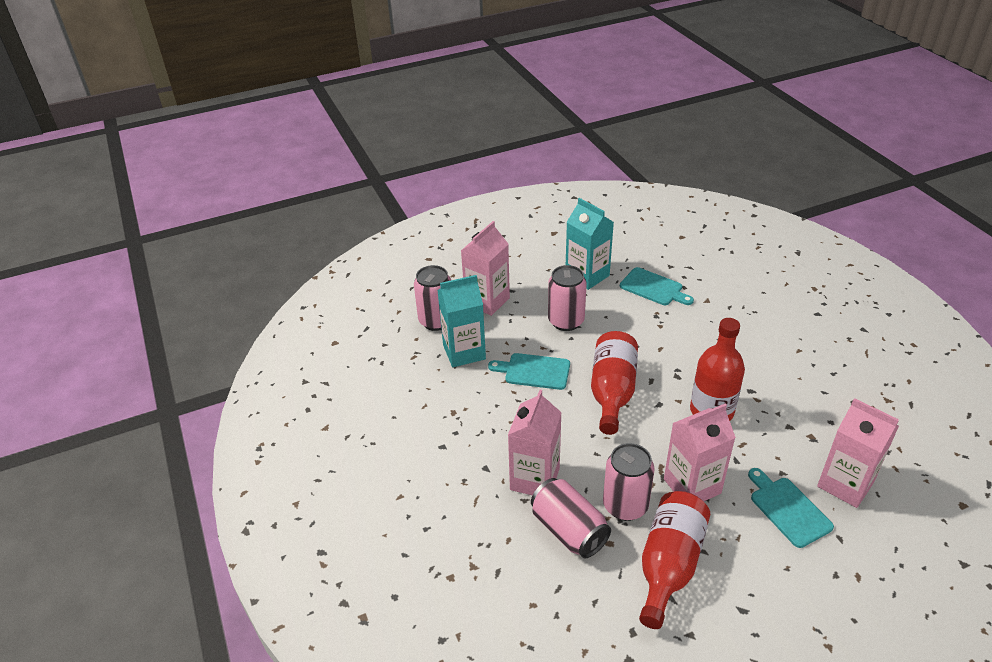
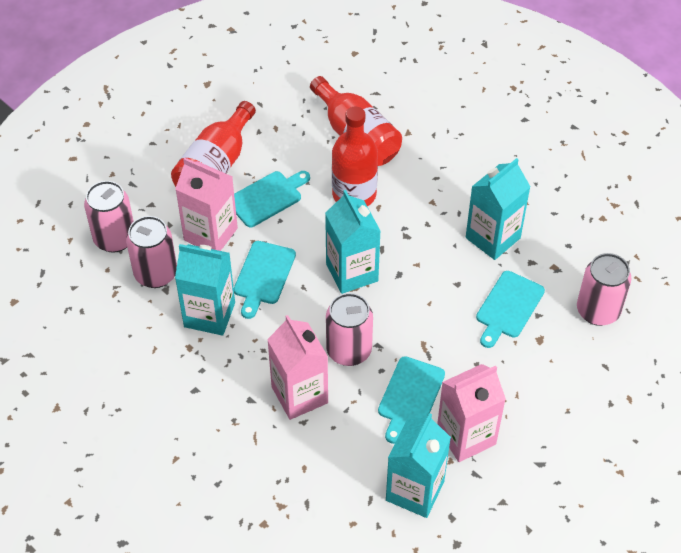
pink carton: [461,221,510,316] [508,390,562,495] [664,403,736,501] [817,398,899,508] = 4 -> [175,158,238,251] [267,315,328,420] [437,364,506,462] = 3
turquoise carton: [437,275,486,367] [566,198,614,290] = 2 -> [175,244,235,336] [325,190,380,294] [386,413,451,518] [466,158,530,260] = 4
turquoise cutting board: [488,353,570,390] [620,267,694,305] [748,468,834,548] = 3 -> [234,171,310,227] [234,241,296,319] [378,356,445,444] [476,271,545,348] = 4

